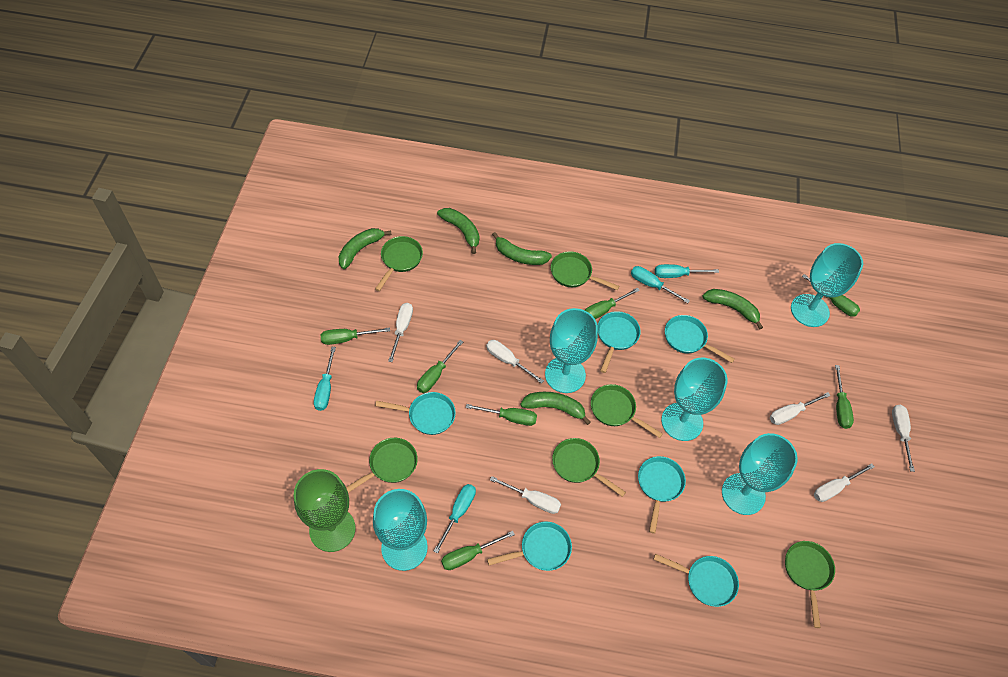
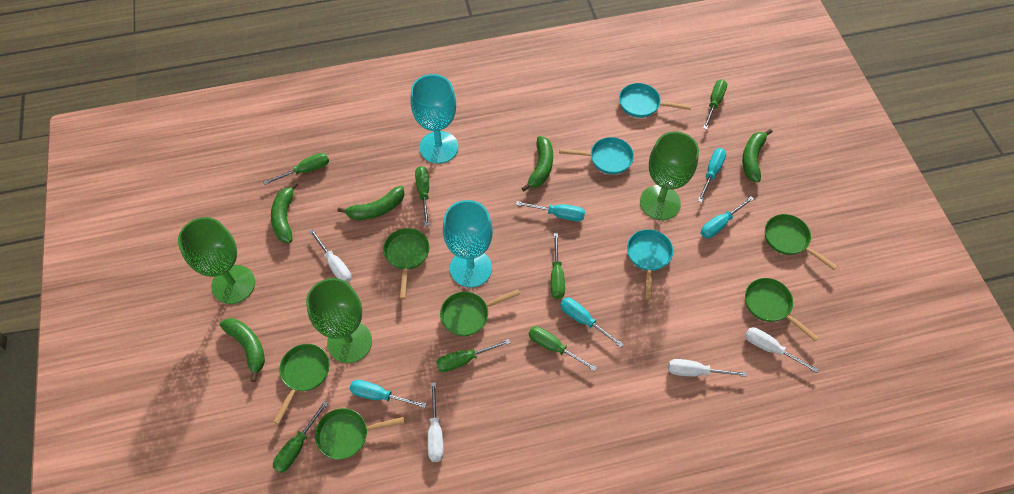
green goblet: [294,469,355,552] = 1 -> [178,217,255,304] [306,278,372,363] [640,132,699,220] = 3
turquoise goblet: [373,489,428,571] [545,308,598,393] [661,358,728,441] [722,433,798,515] [791,243,863,327] = 5 -> [410,74,458,164] [443,200,493,287] = 2
turquoise pan: [375,392,456,435] [487,522,572,571] [598,311,641,373] [638,456,686,534] [653,554,739,607] [665,315,735,363] = 6 -> [559,137,634,174] [619,83,691,118] [627,229,673,300] = 3
turquoise screwdriver: [314,347,336,411] [434,484,476,554] [631,266,690,303] [655,264,719,278] = 4 -> [350,380,426,408] [516,201,585,221] [560,298,624,347] [698,148,726,203] [701,196,754,238] = 5
white screwdriver: [388,303,413,362] [486,340,544,384] [490,476,561,514] [770,392,831,425] [814,463,874,502] [892,405,915,472] = 6 -> [309,229,352,283] [428,382,444,462] [668,359,747,377] [745,327,819,373] = 4

